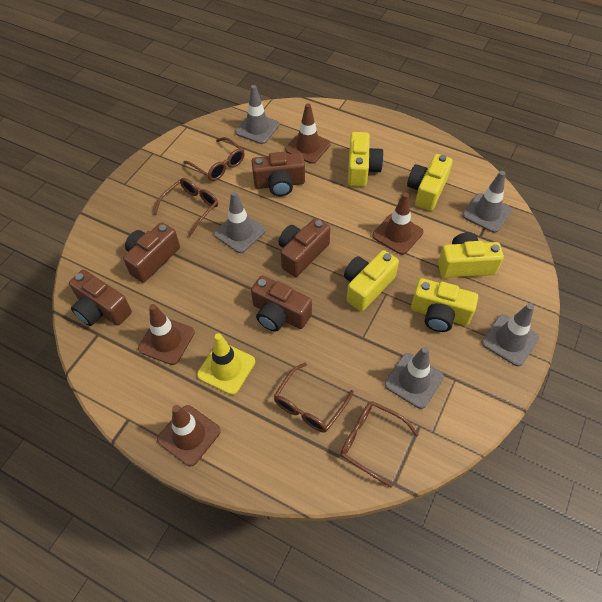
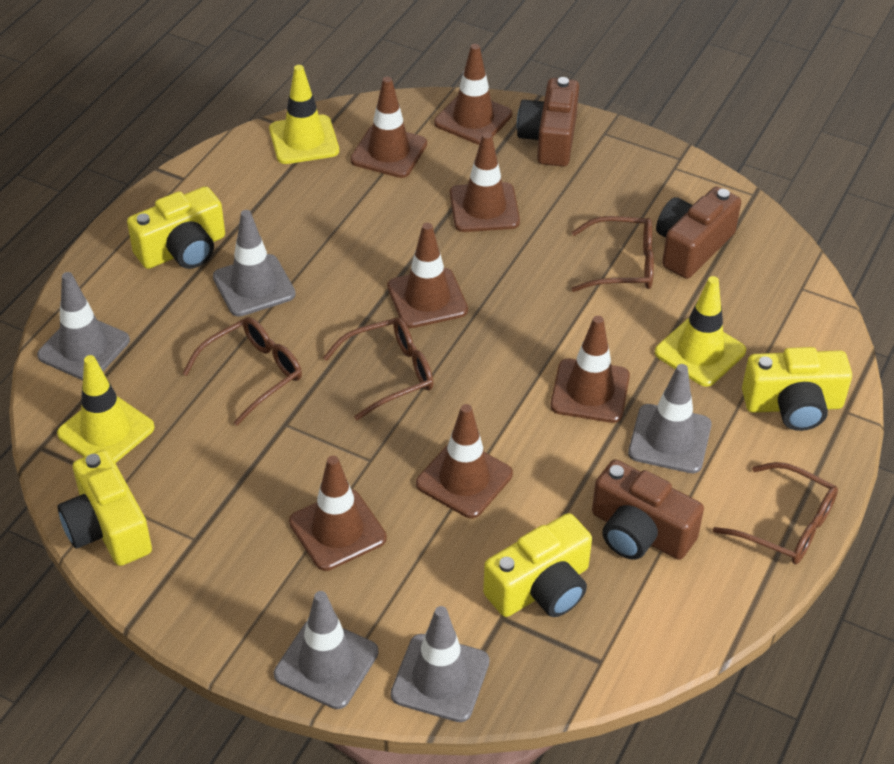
brown camera: [69,270,132,326] [123,222,180,283] [251,152,305,196] [251,275,312,332] [279,218,330,277] = 5 -> [517,77,579,167] [592,459,704,560] [656,187,741,279] = 3
brown traffic cone: [138,304,195,365] [157,405,221,466] [285,104,331,164] [372,193,423,255] = 4 -> [289,456,387,571] [350,77,427,178] [387,223,468,328] [416,404,513,518] [434,44,512,145] [450,132,520,232] [550,316,630,423] = 7
yellow camera: [344,250,399,311] [348,132,384,187] [407,154,453,211] [411,278,478,332] [438,232,504,278] = 5 -> [57,450,152,566] [127,186,225,269] [483,513,592,617] [742,347,852,431] = 4
yellow traffic cone: [197,333,255,395] = 1 -> [57,355,155,463] [269,65,339,164] [655,276,746,387] = 3

